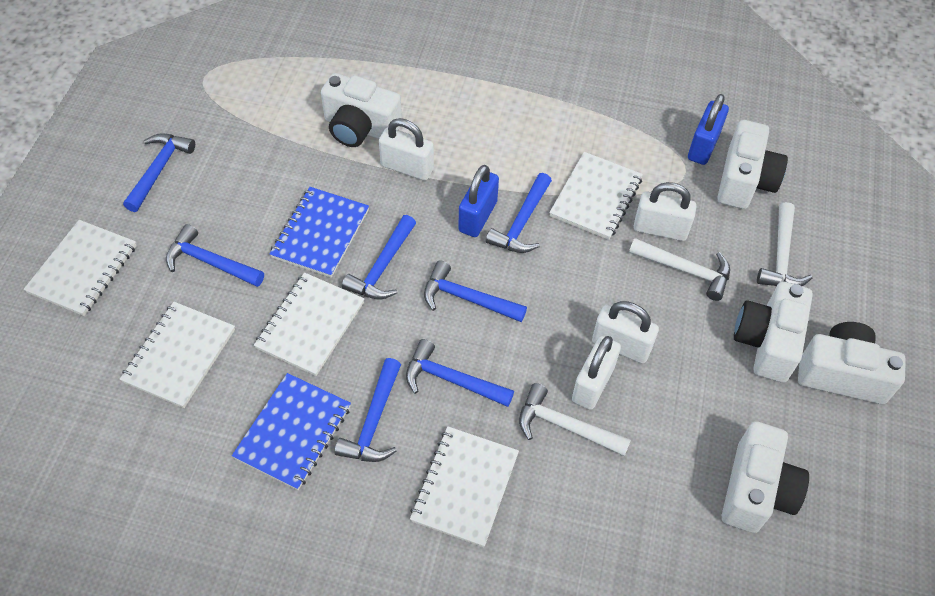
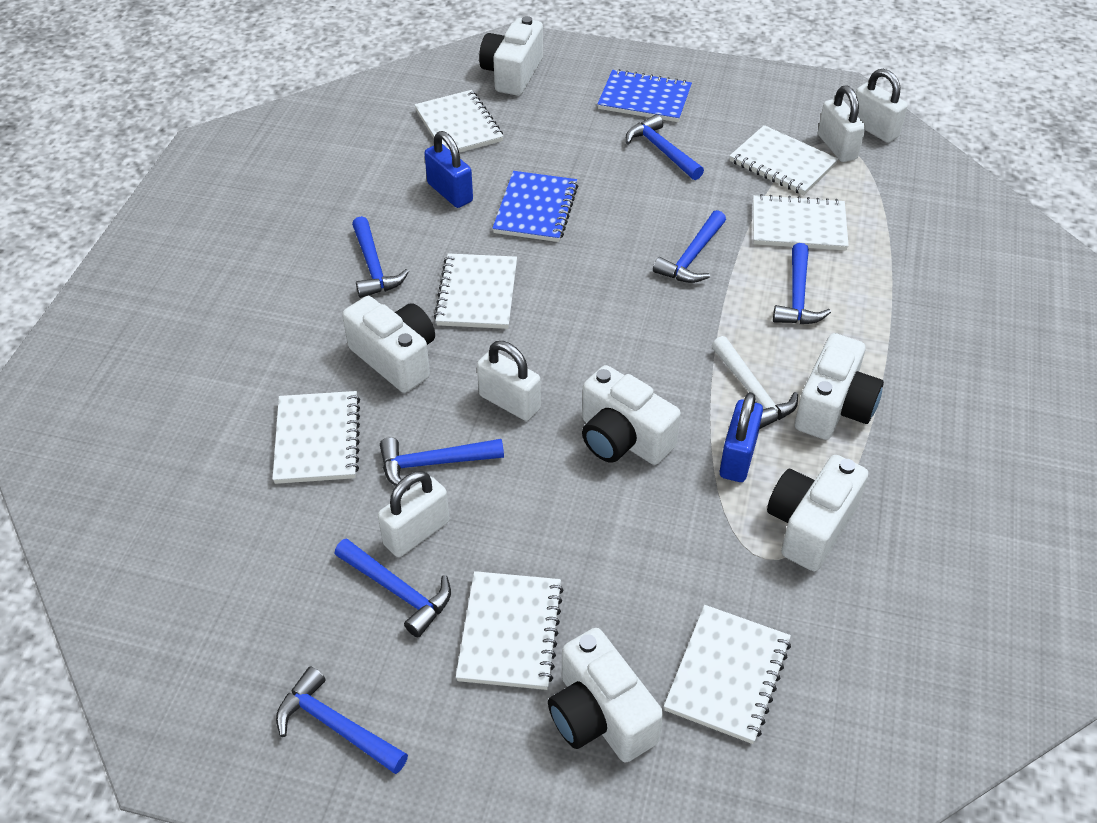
white camera: [321,73,402,147] [717,120,788,209] [722,421,809,533] [734,282,813,383] [798,322,906,404] = 5 -> [342,296,435,393] [479,16,543,96] [548,628,663,763] [582,365,681,465] [767,455,868,571] [795,333,884,440] = 6
white hammer: [519,383,631,456] [629,238,730,301] [757,202,812,286] = 3 -> [711,336,798,429] = 1
white notebook: [24,220,137,316] [120,302,235,408] [254,272,364,376] [410,426,519,547] [549,152,643,240] = 5 -> [273,391,360,484] [415,90,503,153] [434,253,517,329] [456,571,564,690] [664,605,791,744] [730,125,839,195] [753,194,849,250] = 7

